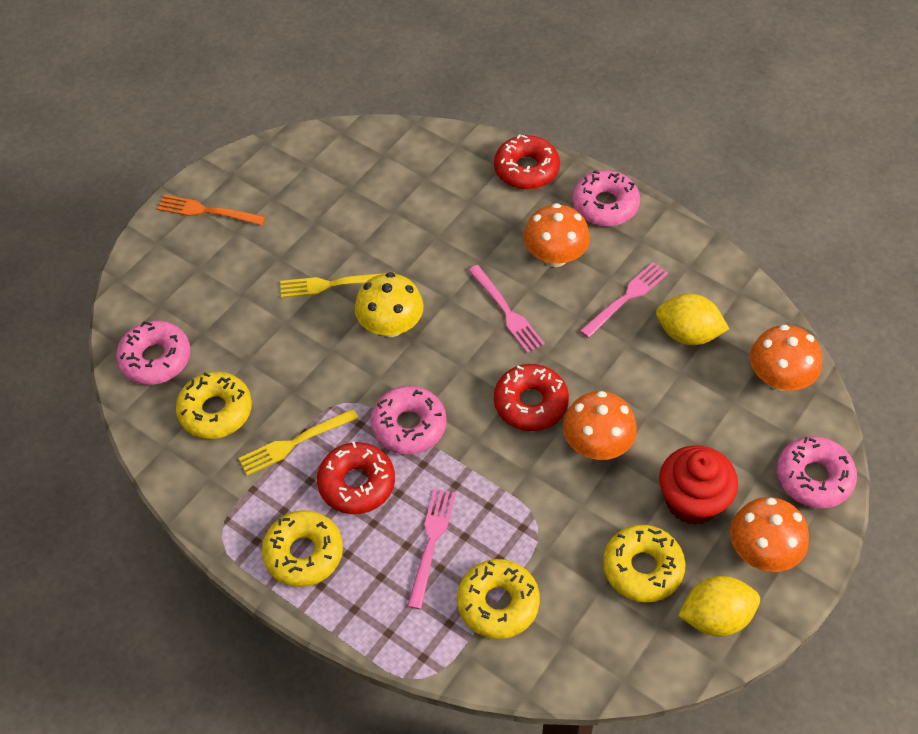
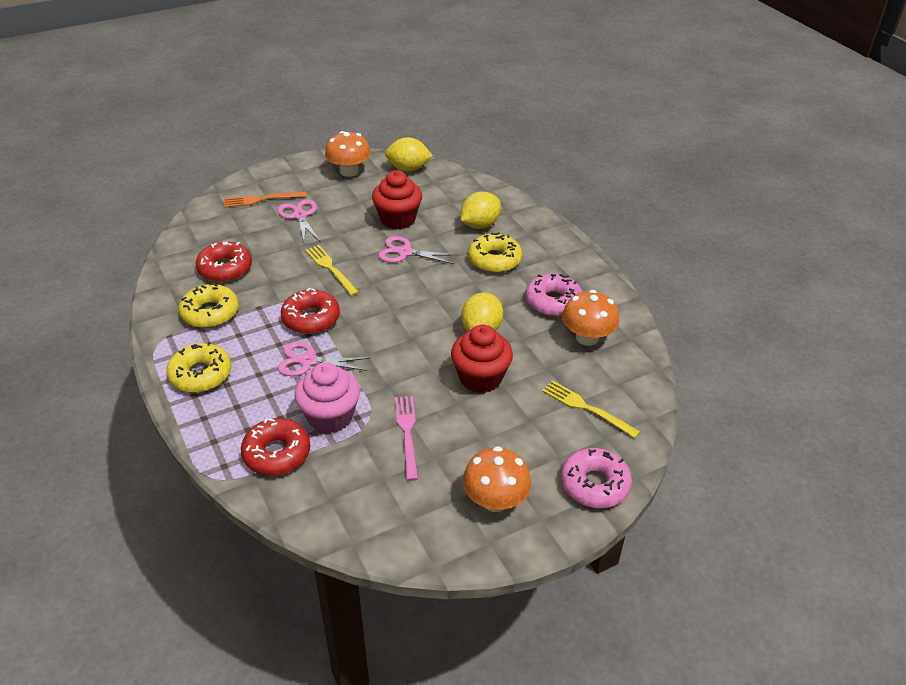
orange mushroom: [523,203,590,267] [563,391,637,460] [730,497,809,572] [750,325,822,391] = 4 -> [325,131,371,177] [463,446,531,512] [562,290,619,346] = 3
pink cupcake: none = 0 -> [295,362,360,434] = 1
pink donut: [116,321,191,385] [370,386,446,454] [572,170,640,226] [777,436,857,508] = 4 -> [526,273,582,316] [561,448,632,508] = 2
pink fork: [408,488,456,609] [468,265,545,354] [580,262,668,338] = 3 -> [395,396,418,481] = 1
pink scissors: none = 0 -> [277,199,320,244] [278,342,370,376] [378,236,459,264] = 3
red cupcake: [659,445,738,525] = 1 -> [372,170,422,230] [451,324,513,393] = 2
yellow donut: [176,371,252,439] [262,510,343,587] [457,559,540,639] [603,525,686,602] = 4 -> [166,342,231,393] [179,282,239,328] [468,232,522,273] = 3
yellow lemon: [656,294,729,345] [678,576,760,636] = 2 -> [385,137,433,172] [461,192,501,229] [461,292,503,331] = 3
yellow mushroom: [355,272,423,337] = 1 -> none = 0

